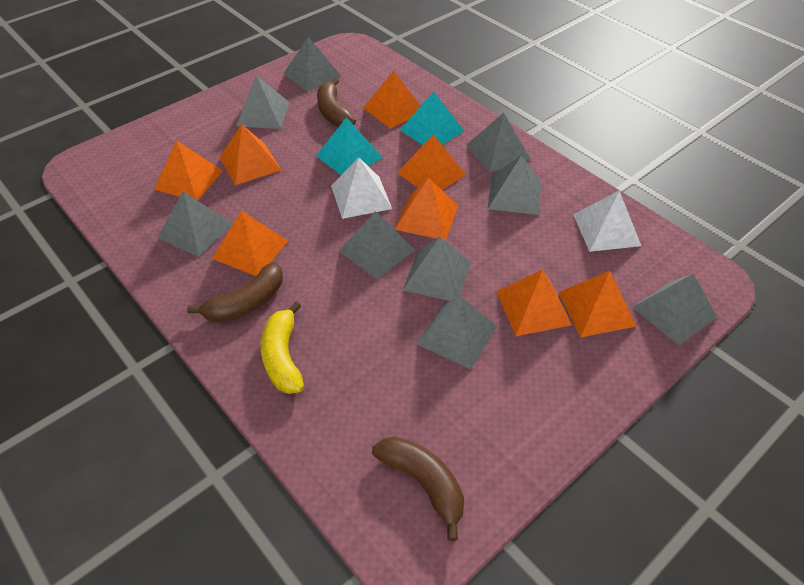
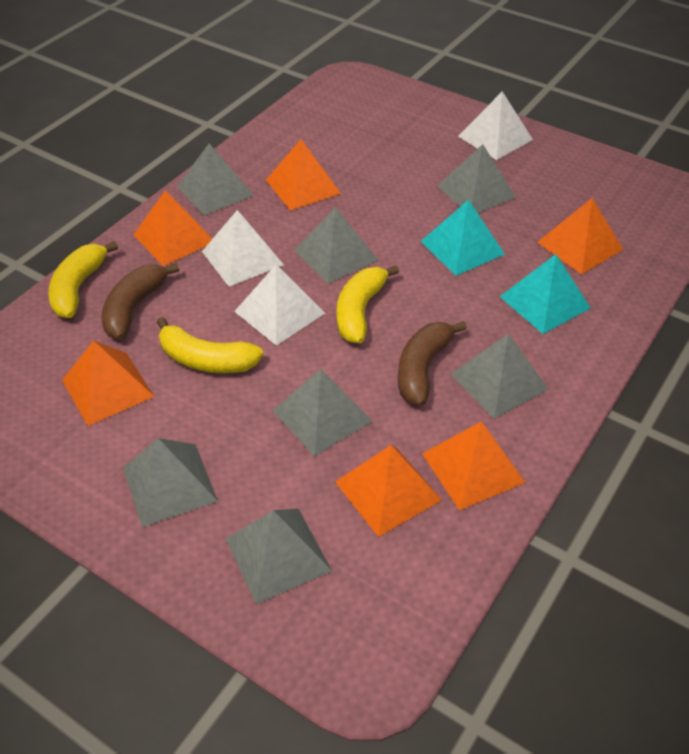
brown banana: [187,262,283,322] [317,78,356,127] [372,436,464,541] = 3 -> [102,263,179,340] [398,321,467,406] = 2
grey pyramid: [157,191,233,257] [236,75,290,129] [284,37,342,92] [339,211,415,279] [403,237,471,301] [416,297,497,369] [466,113,531,172] [488,155,541,215] [632,274,717,345] = 9 -> [123,438,218,527] [177,144,254,216] [225,509,332,604] [273,369,373,457] [294,207,378,284] [437,144,516,213] [451,334,549,419] = 7
orange pyramid: [154,140,223,201] [212,211,288,276] [219,124,281,185] [363,71,420,129] [394,178,458,240] [397,134,466,190] [496,269,572,336] [558,271,636,337] = 8 -> [62,340,155,426] [133,190,213,266] [266,139,341,211] [335,445,442,537] [422,421,526,510] [537,198,623,274] = 6
white pyramid: [331,158,392,219] [573,191,641,252] = 2 -> [202,210,284,287] [234,264,325,346] [458,91,533,160] = 3
yellow banana: [261,302,304,394] = 1 -> [48,241,118,318] [157,317,263,373] [337,265,399,343] = 3

